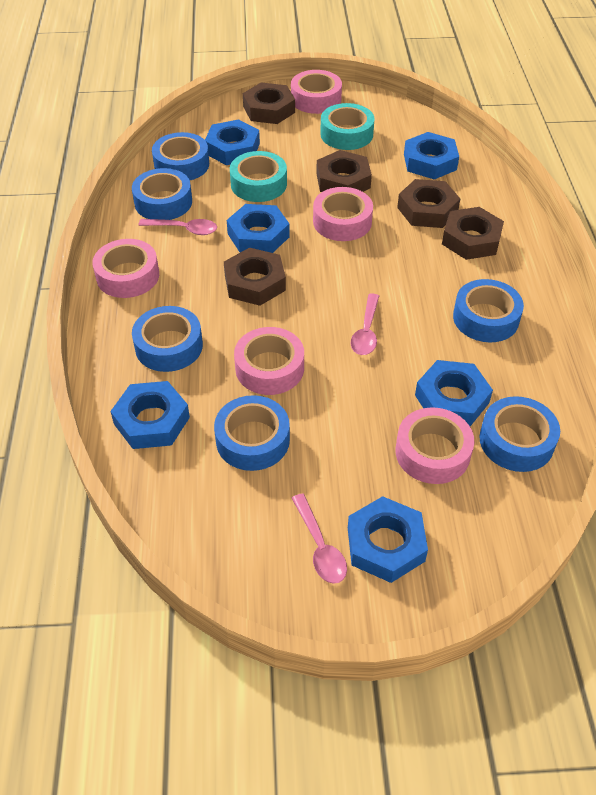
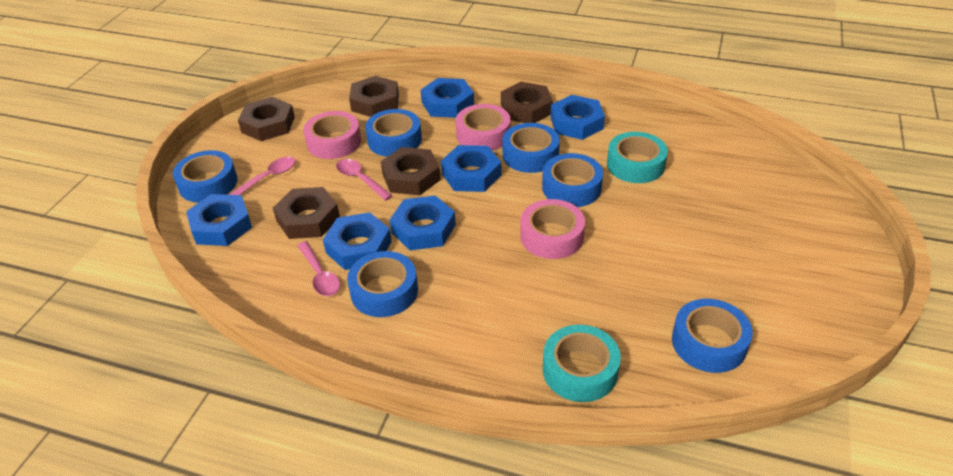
pink tape: [92,239,159,298] [234,327,304,395] [291,70,342,114] [313,187,373,241] [396,407,474,484] = 5 -> [303,111,361,159] [456,104,511,150] [520,199,585,259] = 3

